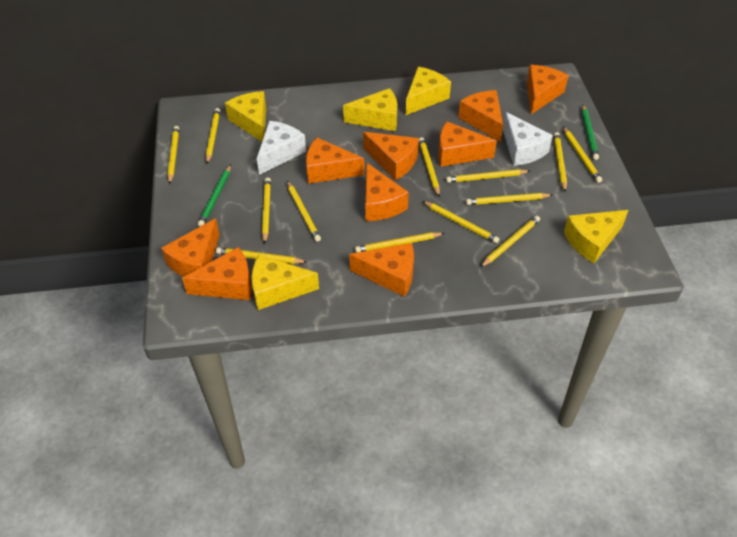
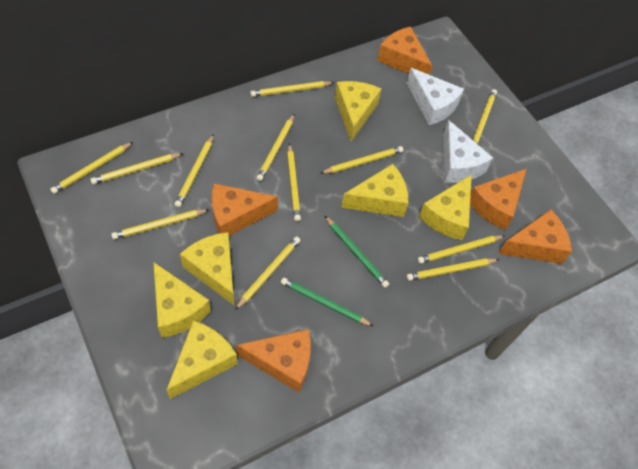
orange cheese: [161,218,220,277] [182,247,252,300] [306,138,364,184] [349,243,414,297] [363,132,419,180] [365,163,409,221] [438,121,497,167] [458,90,503,142] [527,65,568,114] = 9 -> [212,183,278,236] [236,329,311,392] [377,27,432,75] [470,169,527,230] [498,209,572,264] = 5
yellow cheese: [225,91,266,142] [251,255,319,310] [343,88,397,131] [406,67,451,115] [564,210,628,263] = 5 -> [153,262,211,338] [167,321,238,399] [180,232,234,305] [335,81,381,141] [341,164,408,217] [419,174,472,240] = 6
yellow pencil: [168,126,179,184] [206,108,220,164] [216,247,307,264] [262,178,271,244] [287,181,321,242] [355,232,445,253] [419,137,440,197] [423,201,499,243] [446,169,530,183] [466,193,552,205] [480,216,540,267] [554,132,567,192] [563,127,602,183] = 13 -> [50,142,133,194] [90,153,183,184] [111,209,209,239] [174,134,214,208] [235,237,300,310] [250,81,335,97] [256,113,295,181] [287,143,301,221] [320,146,403,174] [406,258,500,281] [417,235,505,264] [473,89,497,144] = 12

